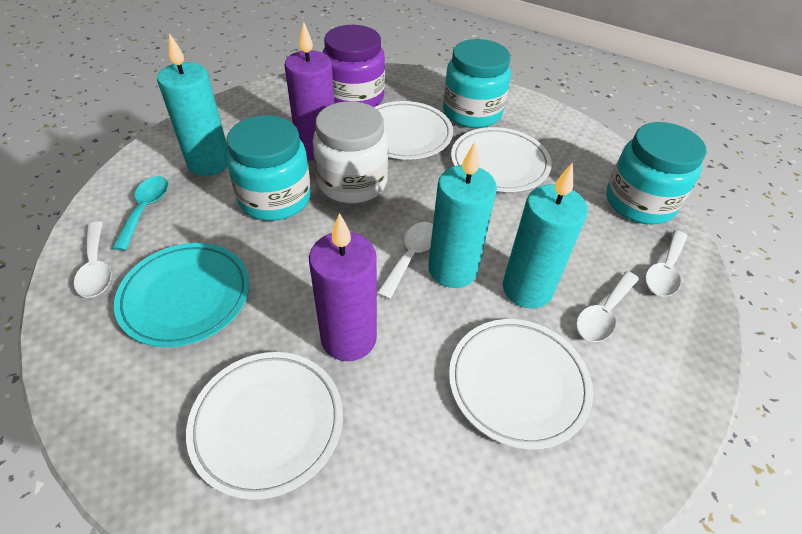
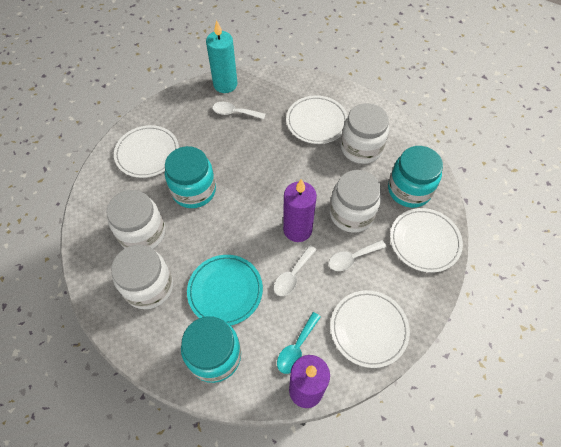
purple jar: [322,25,385,107] = 1 -> none = 0
turquoise candle: [157,33,228,176] [428,142,497,288] [503,162,588,308] = 3 -> [206,20,237,93] = 1
white jar: [313,101,388,203] = 1 -> [106,190,165,249] [111,245,173,309] [329,170,381,233] [341,103,389,164] = 4
white spoon: [74,221,112,298] [377,222,433,299] [576,271,639,342] [645,230,688,296] = 4 -> [212,102,265,119] [274,245,317,296] [329,240,386,271] = 3

